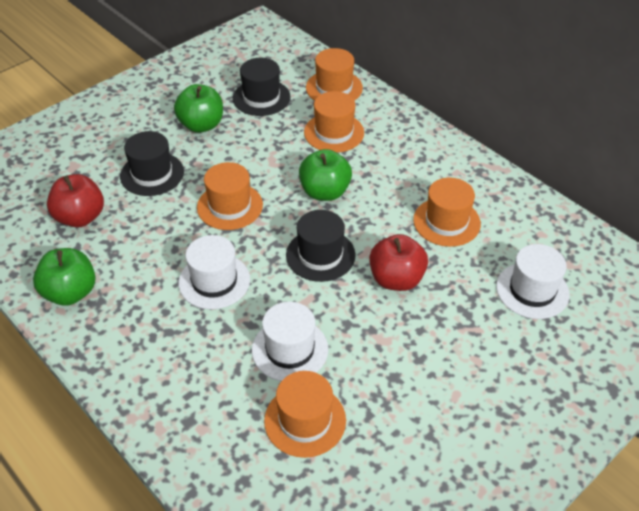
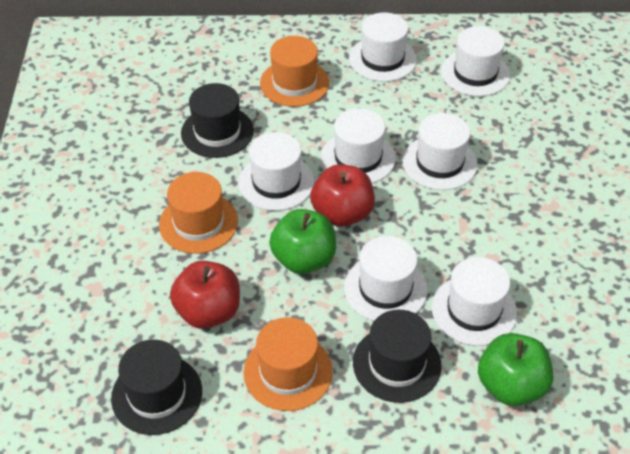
green apple: [33,248,95,306] [174,84,223,133] [299,149,352,201] = 3 -> [269,209,336,274] [478,333,553,406] = 2
orange hat: [197,162,263,230] [264,371,346,458] [304,91,364,153] [306,48,363,101] [413,178,481,247] = 5 -> [159,172,238,254] [244,317,333,411] [260,36,329,107] = 3
white hat: [179,235,250,309] [252,302,328,381] [496,244,570,319] = 3 -> [238,132,314,211] [321,108,396,183] [344,236,428,321] [349,12,417,82] [403,113,478,190] [432,257,517,346] [441,26,510,96] = 7

